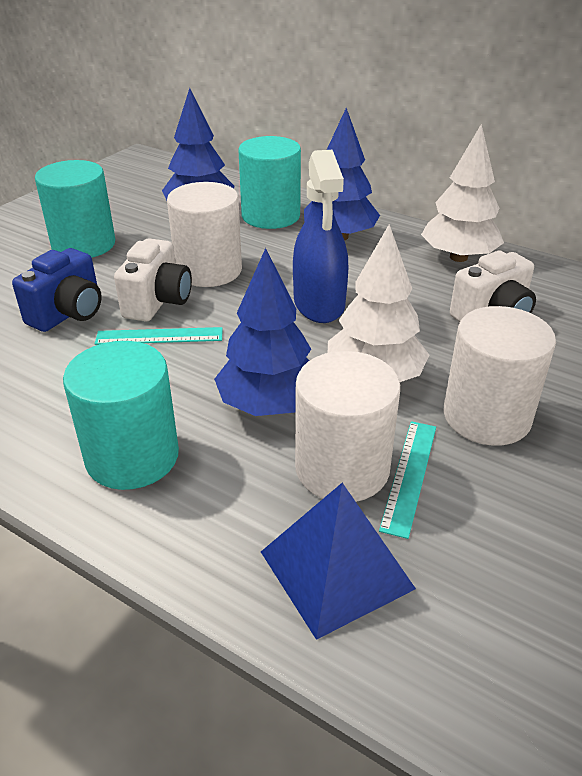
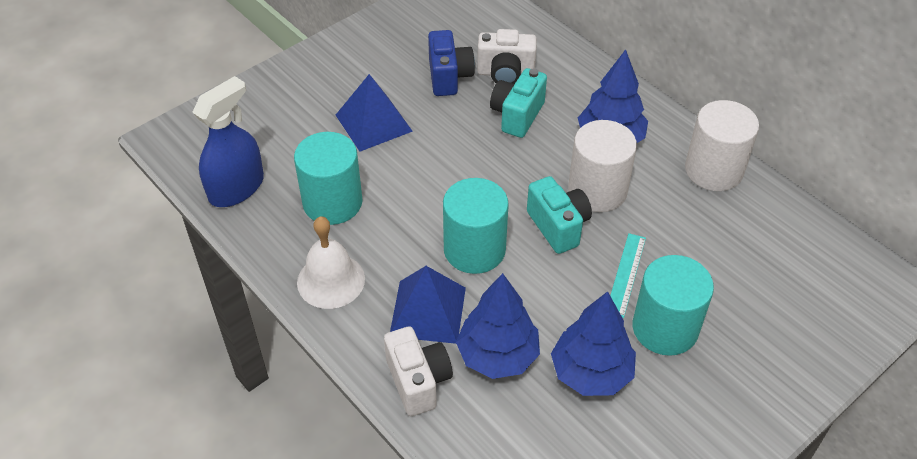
blue pyramid: [261,483,416,640] = 1 -> [336,74,413,151] [390,266,466,344] = 2
turquoise camera: none = 0 -> [490,68,547,138] [527,176,592,254] = 2
turquoise ruler: [95,327,223,345] [379,421,436,539] = 2 -> [610,233,646,318] = 1
white bell: none = 0 -> [297,216,365,309] = 1
white cylinder: [167,182,242,287] [295,351,400,502] [443,306,556,446] = 3 -> [568,120,637,212] [685,100,759,191] = 2
white tree: [328,224,429,382] [421,124,504,262] = 2 -> none = 0

